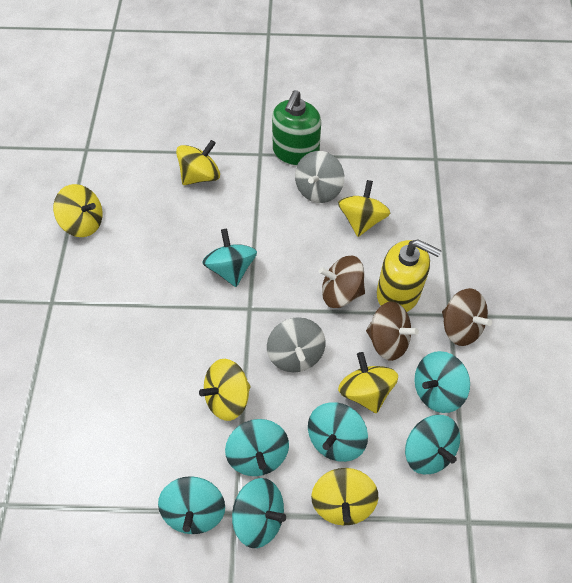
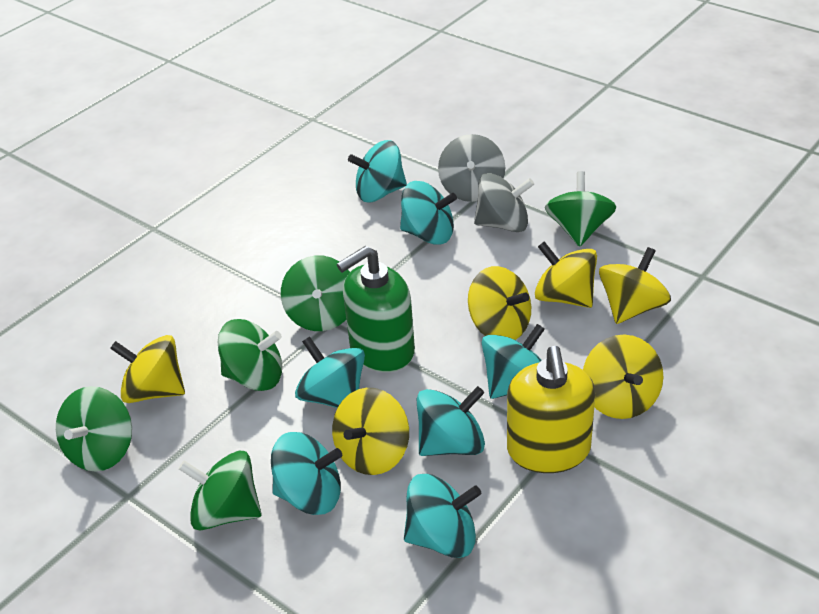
brown spinning top: [319,256,365,308] [366,301,419,361] [442,288,492,346] = 3 -> none = 0
green spinning top: none = 0 -> [56,386,132,472] [178,451,262,531] [218,319,282,391] [281,255,350,331] [545,171,616,247] = 5

